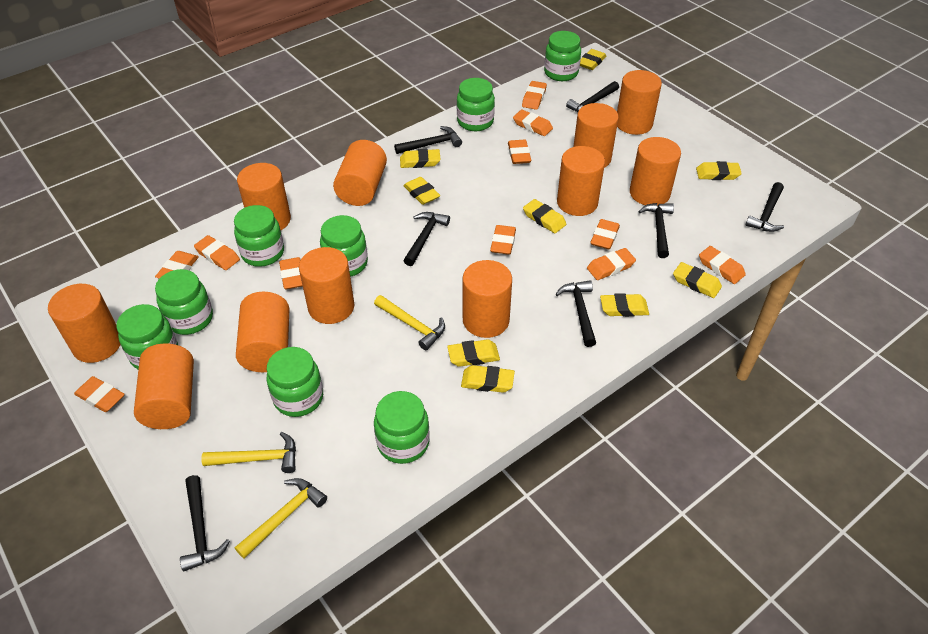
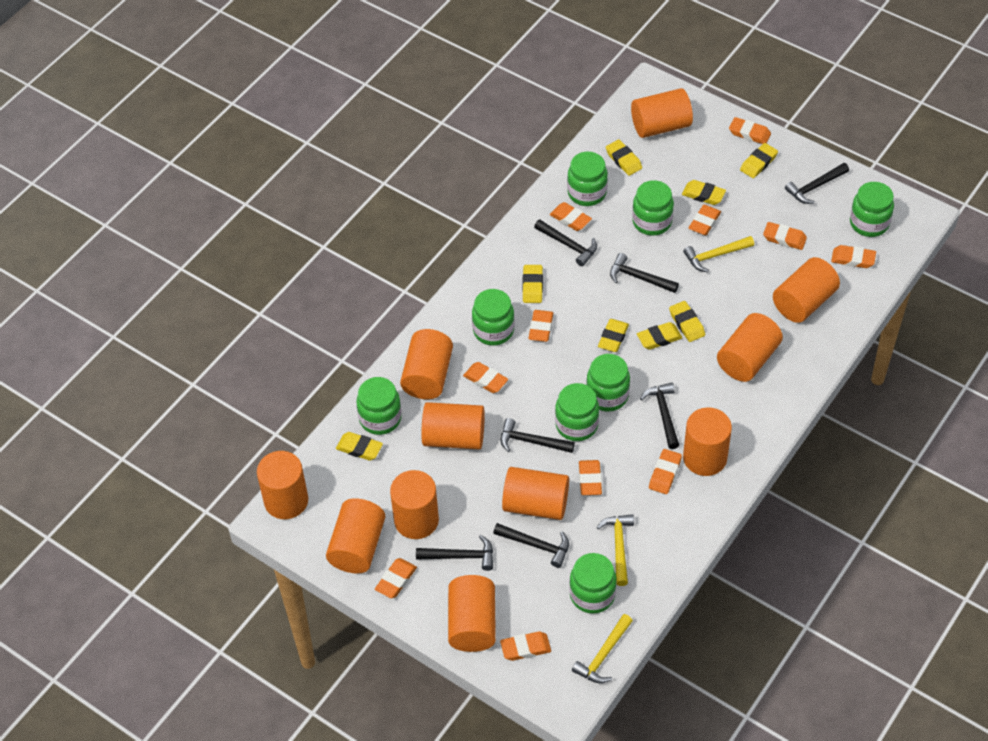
yellow eraser: [400,149,441,168] [403,177,440,205] [447,339,500,367] [461,365,515,393] [523,199,566,233] [580,49,606,70] [600,293,649,317] [673,262,722,298] [696,161,742,180] = 9 -> [336,432,383,460] [522,265,543,303] [598,319,629,352] [606,140,642,176] [637,322,682,350] [669,301,705,342] [682,180,726,205] [740,143,778,178] = 8

